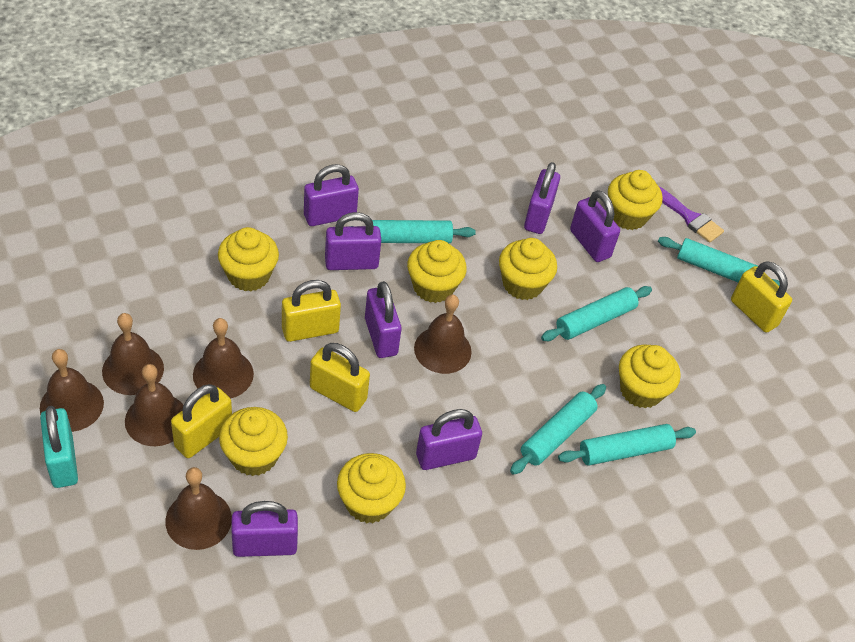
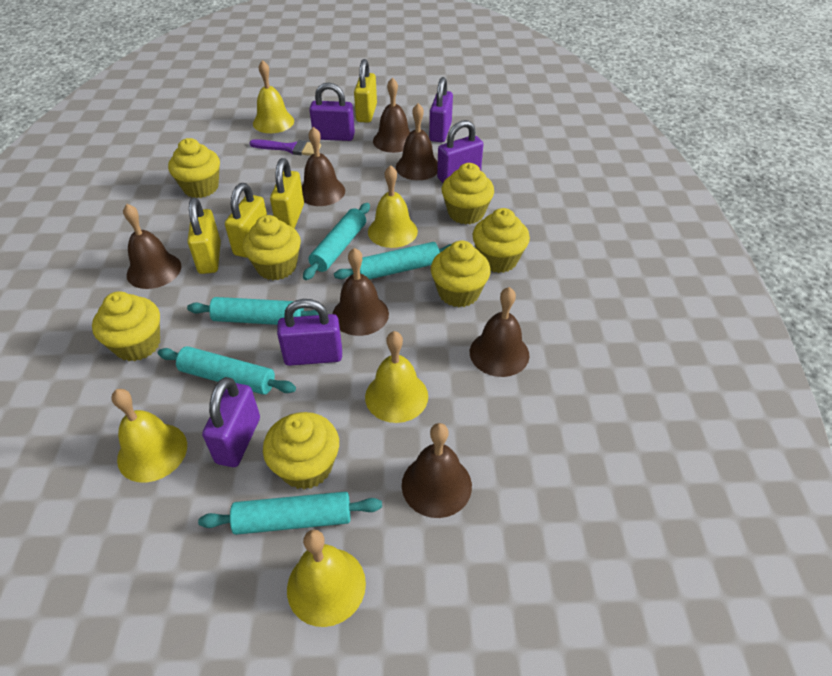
brown bell: [40,349,104,432] [102,313,164,395] [125,364,184,446] [165,467,232,550] [193,318,254,399] [414,294,472,374] = 6 -> [123,204,182,289] [302,127,345,206] [333,248,389,336] [373,78,411,153] [396,103,438,180] [402,423,472,518] [470,287,529,377] = 7
purple padlock: [231,501,298,557] [304,164,359,226] [325,212,381,270] [365,281,402,358] [416,409,482,470] [524,162,560,234] [570,190,620,262] = 7 -> [202,377,260,467] [277,299,342,366] [309,83,355,141] [429,77,453,142] [437,120,483,183] = 5
turquoise padlock: [40,406,78,488] = 1 -> none = 0
yellow bell: none = 0 -> [112,389,187,482] [253,60,294,133] [287,529,366,627] [365,331,428,423] [368,165,418,248] = 5

